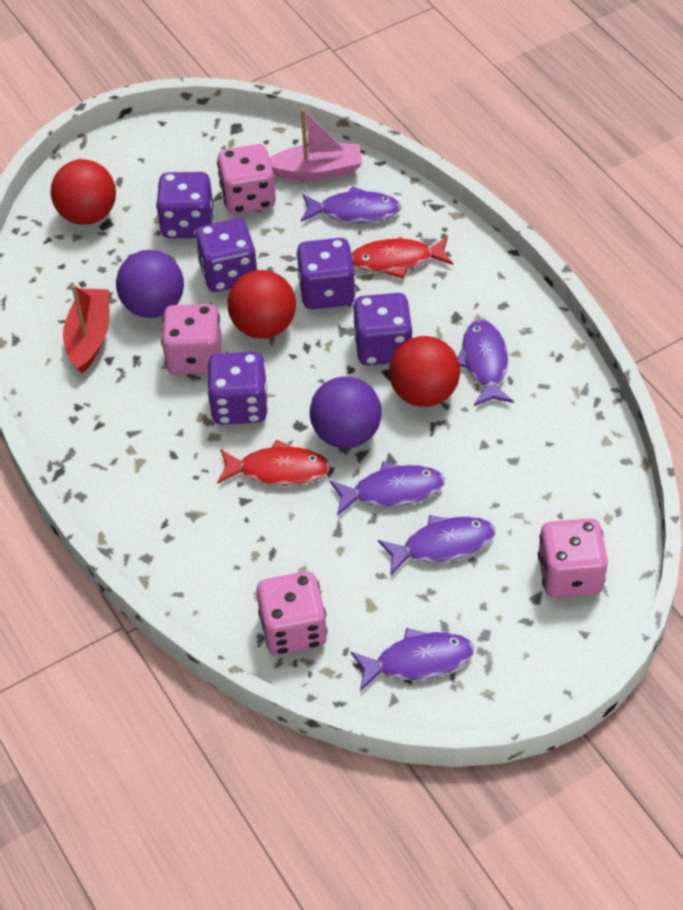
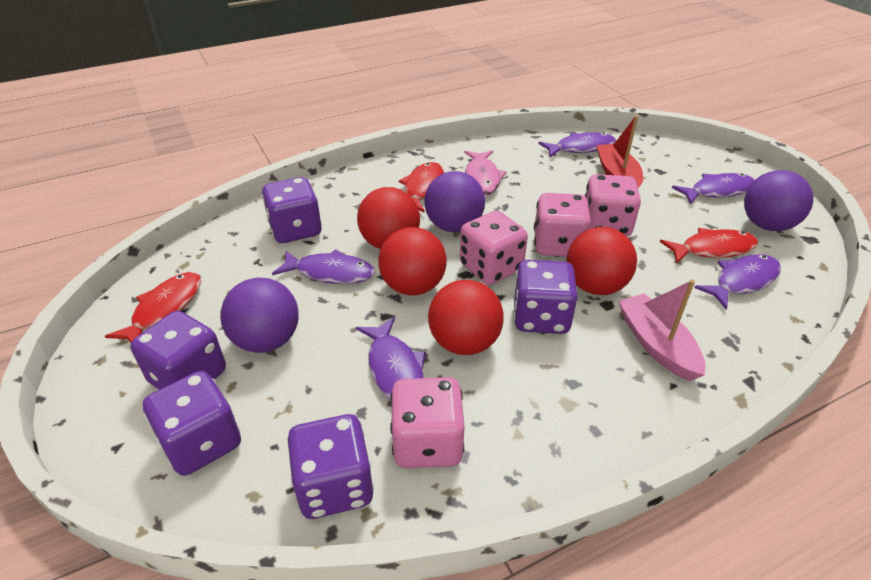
pink fish: none = 0 -> [464,150,507,195] = 1
purple ball: [116,250,184,318] [310,376,382,448] = 2 -> [220,277,299,353] [424,171,485,232] [744,170,814,231] = 3
red ball: [51,159,116,225] [227,270,296,339] [389,336,460,407] = 3 -> [357,187,420,249] [378,227,447,295] [428,280,504,355] [566,227,637,295] = 4
red fish: [217,439,330,486] [351,236,453,279] = 2 -> [105,272,201,343] [399,162,444,213] [660,228,758,264] = 3

